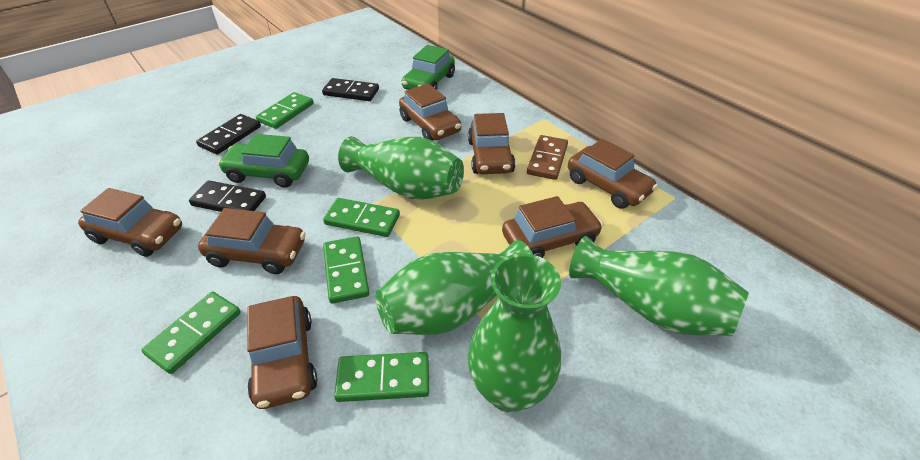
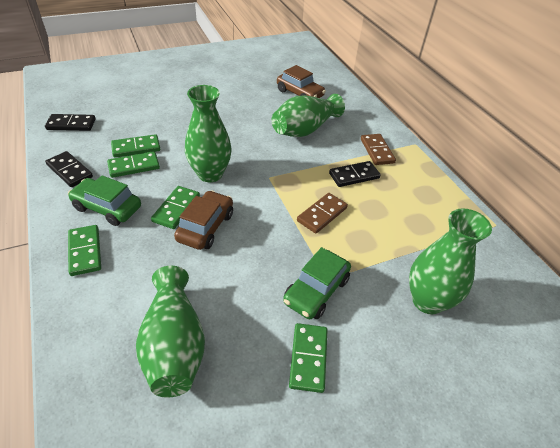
brown car: [78,188,182,257] [198,208,306,274] [247,296,317,409] [399,83,461,141] [468,113,515,174] [502,196,603,258] [568,139,658,209] = 7 -> [174,190,233,250] [277,65,326,98] = 2
brown domino: [527,135,568,180] = 1 -> [297,193,348,234] [361,134,396,165] = 2

